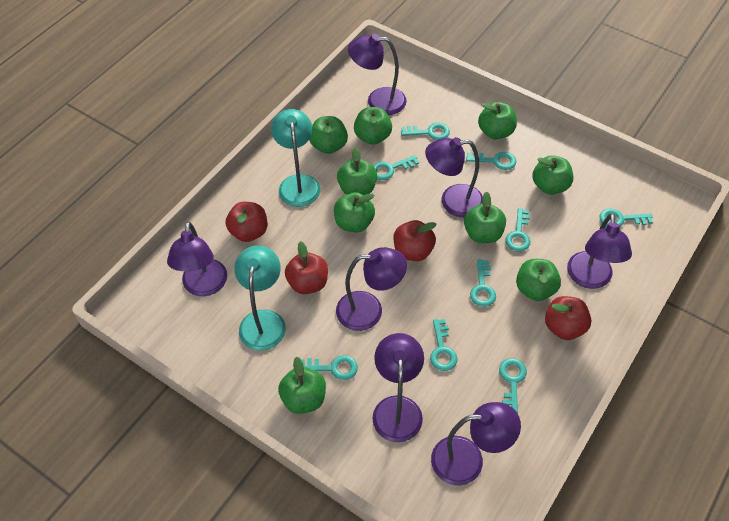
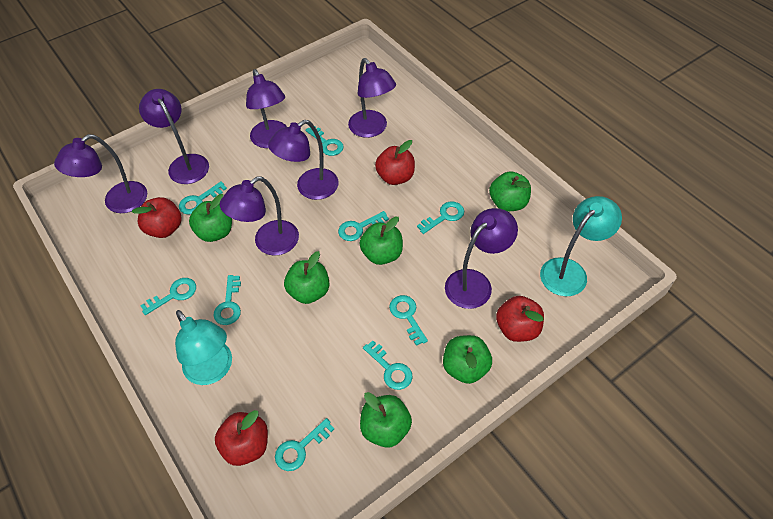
green apple: [278,357,326,414] [309,116,348,154] [334,192,375,232] [337,147,377,195] [354,107,392,145] [464,191,506,243] [478,102,517,140] [516,259,561,301] [532,155,573,195] = 9 -> [189,194,232,242] [284,251,329,304] [360,216,403,265] [360,392,412,448] [443,335,492,384] [489,171,531,211] = 6

